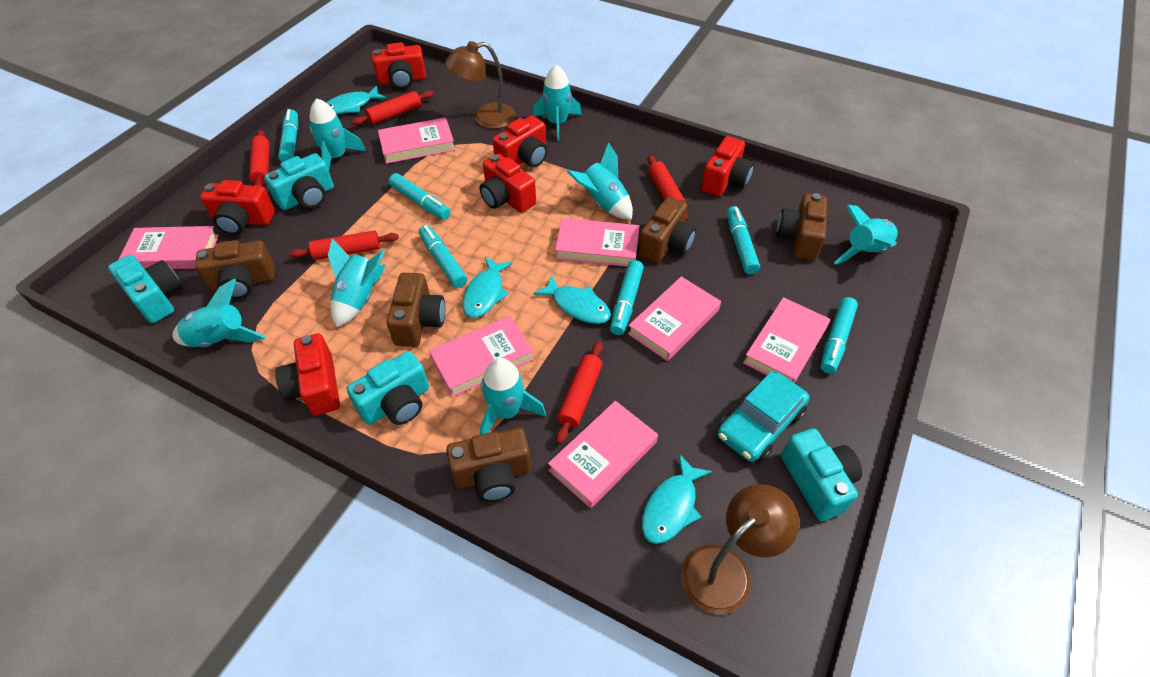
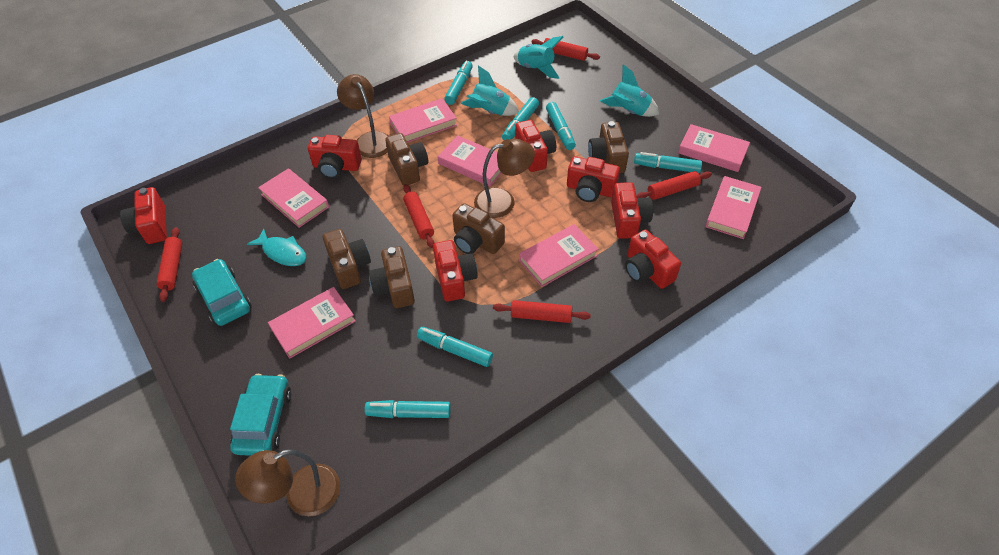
brown lamp: [445,41,516,129] [681,484,799,615] = 2 -> [235,449,340,516] [337,74,388,158] [474,139,535,218] = 3
red camera: [200,180,275,235] [275,334,340,416] [372,42,426,89] [480,154,536,213] [493,115,547,167] [701,136,754,197] = 6 -> [120,187,167,244] [308,135,362,179] [433,240,478,302] [515,120,556,172] [567,156,620,202] [611,182,653,239] [625,230,681,289] = 7
turquoise camera: [108,255,182,323] [264,153,334,210] [347,351,429,425] [781,428,862,521] = 4 -> none = 0
turquoise car: [717,371,810,462] = 1 -> [192,259,252,326] [230,374,291,456] = 2
turquoise fish: [326,86,386,114] [462,257,513,318] [533,275,611,324] [642,454,712,544] = 4 -> [247,228,306,266] = 1
turquoise rocket: [172,279,266,347] [309,98,366,170] [328,238,386,327] [480,358,546,435] [533,65,581,141] [567,143,633,220] [834,205,898,265] = 7 -> [461,65,519,116] [513,36,563,79] [600,64,659,117] = 3

